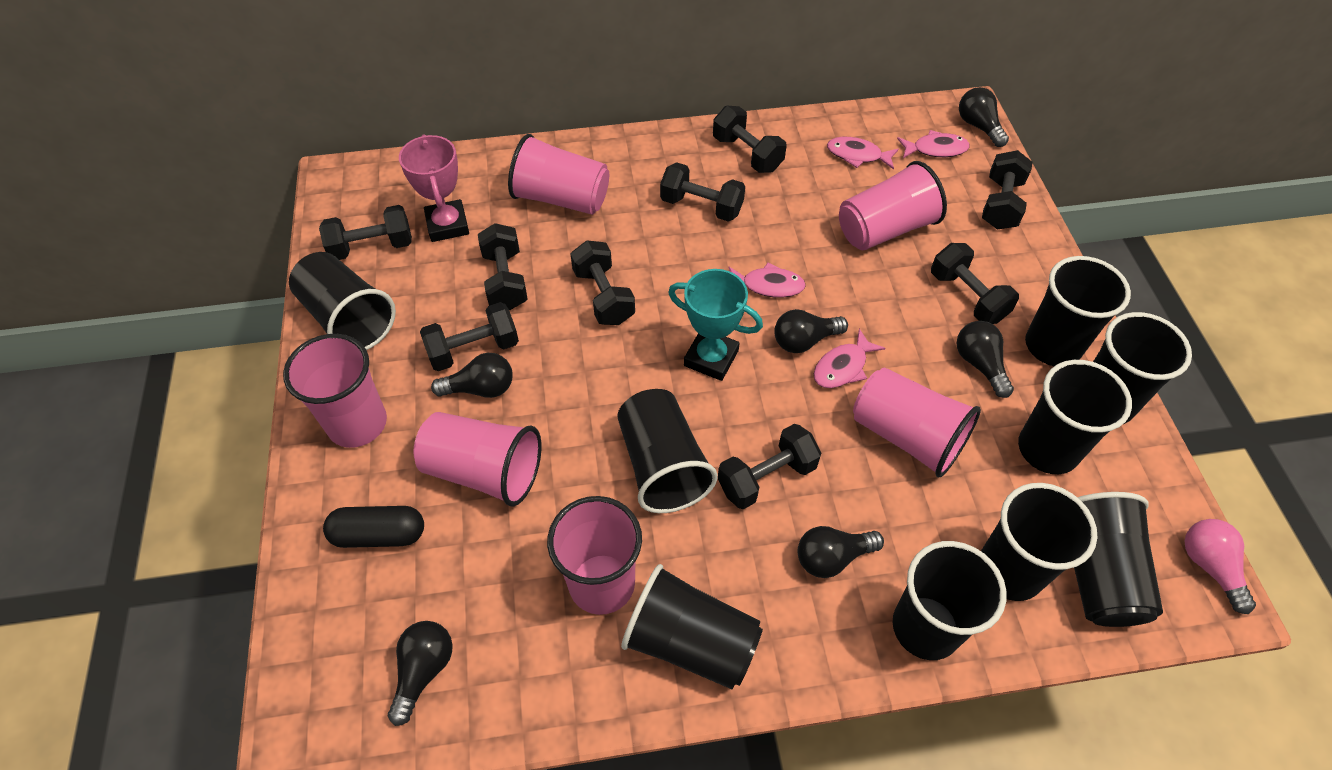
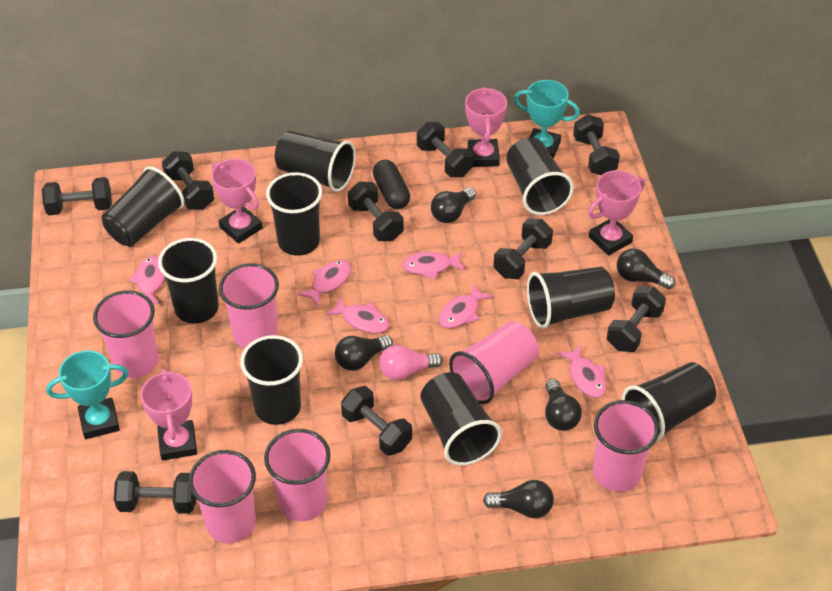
black light bulb: [388,621,453,726] [431,353,513,398] [774,309,848,353] [798,526,884,578] [957,321,1014,398] [959,87,1009,147] = 6 -> [335,335,393,371] [431,187,476,223] [483,480,554,518] [545,379,582,431] [617,248,675,289] = 5
pink fish: [729,263,806,298] [814,329,885,388] [827,137,899,170] [897,130,970,158] = 4 -> [129,256,165,305] [298,260,351,306] [326,296,389,333] [402,251,466,279] [439,283,493,328] [558,345,607,398] = 6
pink trophy: [399,134,469,242] = 1 -> [140,368,197,460] [211,159,262,244] [465,87,507,167] [588,170,645,256] = 4
turquoise trophy: [668,269,763,381] = 1 -> [46,350,129,439] [514,80,580,159] = 2

